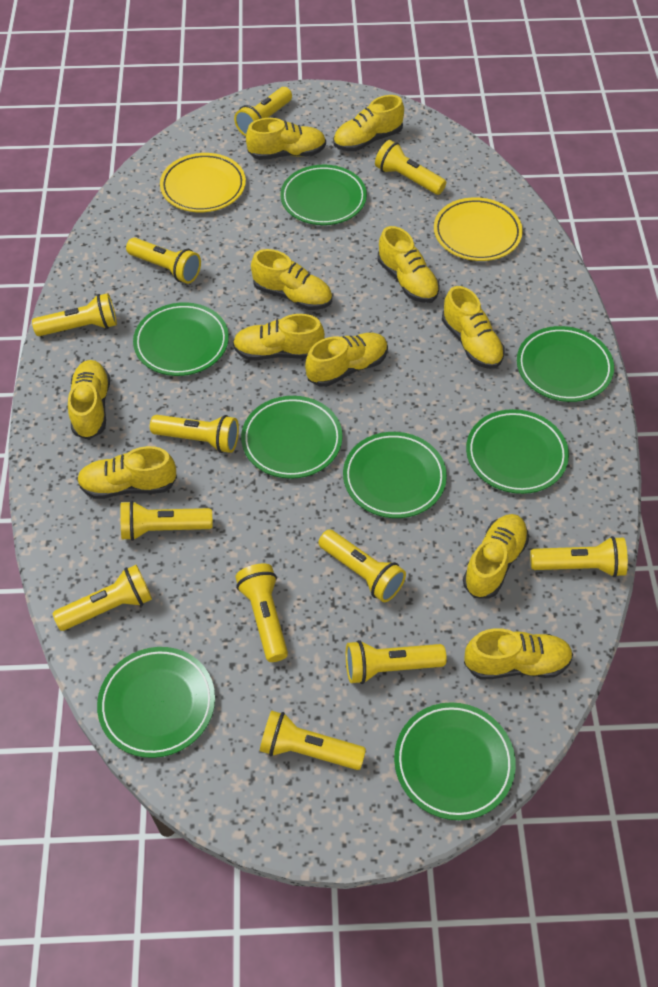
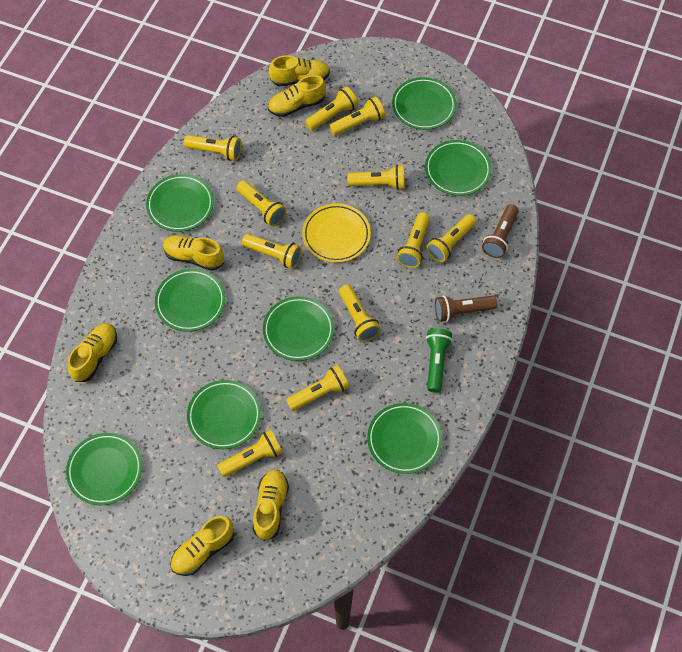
brown flashlight: none = 0 -> [435,296,497,322] [482,204,519,258] = 2
green flashlight: none = 0 -> [426,329,453,393] = 1
yellow flashlight: [32,293,117,336] [53,565,152,631] [120,501,212,541] [126,238,201,284] [150,415,239,453] [234,87,292,136] [236,564,288,662] [260,710,366,770] [318,530,406,602] [346,640,447,684] [375,140,446,195] [530,536,628,577] = 12 -> [184,135,242,161] [217,430,283,477] [236,180,287,226] [242,234,302,269] [286,365,349,411] [305,87,358,131] [329,96,385,136] [339,285,381,342] [347,165,405,190] [397,212,430,268] [427,214,476,262] = 11
yellow plate: [160,153,246,212] [434,197,523,261] = 2 -> [302,203,371,263] = 1
yellow shoe: [68,360,110,440] [77,446,177,499] [233,314,325,360] [246,118,326,160] [251,249,332,310] [305,333,388,387] [333,95,404,151] [378,226,440,303] [442,286,505,369] [463,514,529,598] [464,628,573,679] = 11 -> [68,323,117,382] [163,235,224,271] [170,516,234,576] [253,470,289,541] [268,75,326,117] [269,55,330,86] = 6

